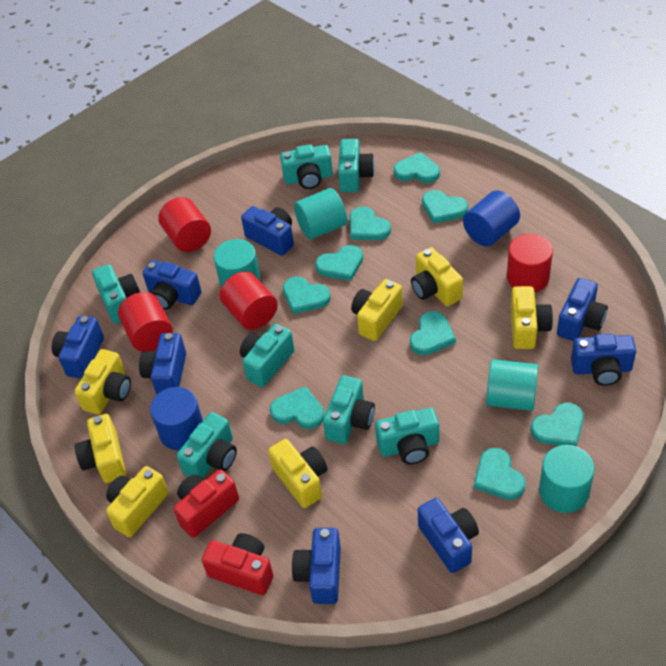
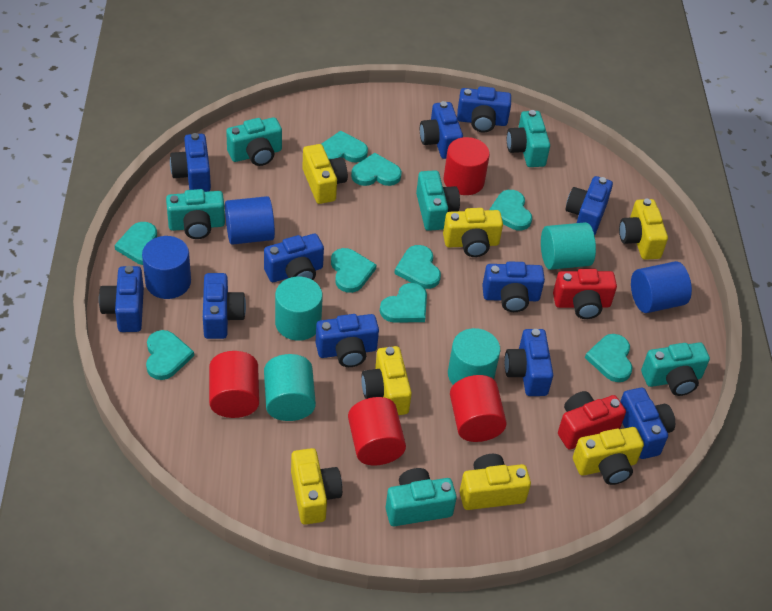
blue camera: [52,316,104,379] [139,333,186,394] [143,260,202,310] [241,206,294,256] [292,528,341,604] [418,498,479,573] [557,278,608,341] [571,334,636,386] = 8 -> [99,266,144,332] [170,133,211,192] [203,273,246,339] [264,234,324,282] [316,314,379,367] [420,101,463,159] [457,86,511,132] [482,261,545,312] [505,329,553,396] [566,176,613,235] [620,388,675,459] = 11
blue cylinder: [150,387,203,450] [463,190,520,246] = 2 -> [142,236,191,299] [225,196,275,245] [631,261,692,313] = 3
turquoise camera: [92,264,140,324] [177,412,237,479] [240,324,294,387] [280,144,333,189] [323,375,375,444] [338,139,375,192] [375,408,439,464] = 7 -> [166,189,225,239] [226,117,282,166] [386,468,457,526] [416,170,460,231] [507,110,550,167] [641,342,710,396] = 6

